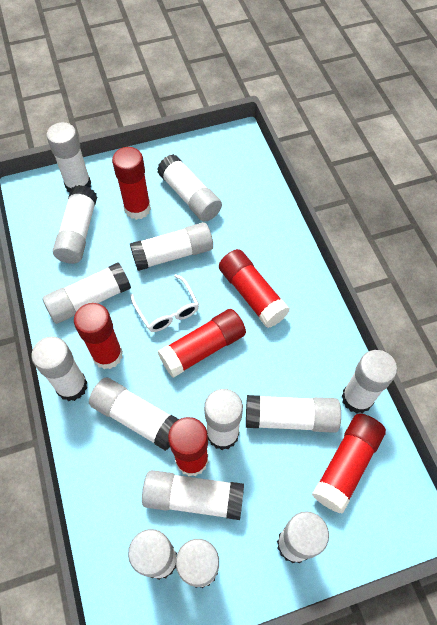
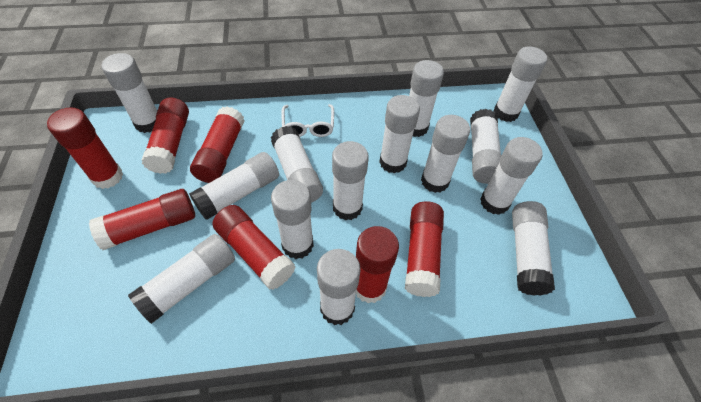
red glue stick: [74,303,123,369] [112,147,151,220] [158,309,246,378] [168,417,208,476] [219,249,290,328] [312,414,386,514] = 6 -> [47,107,123,189] [89,189,195,250] [142,98,189,174] [190,106,244,183] [213,205,295,290] [356,226,399,303] [405,201,444,297] = 7

